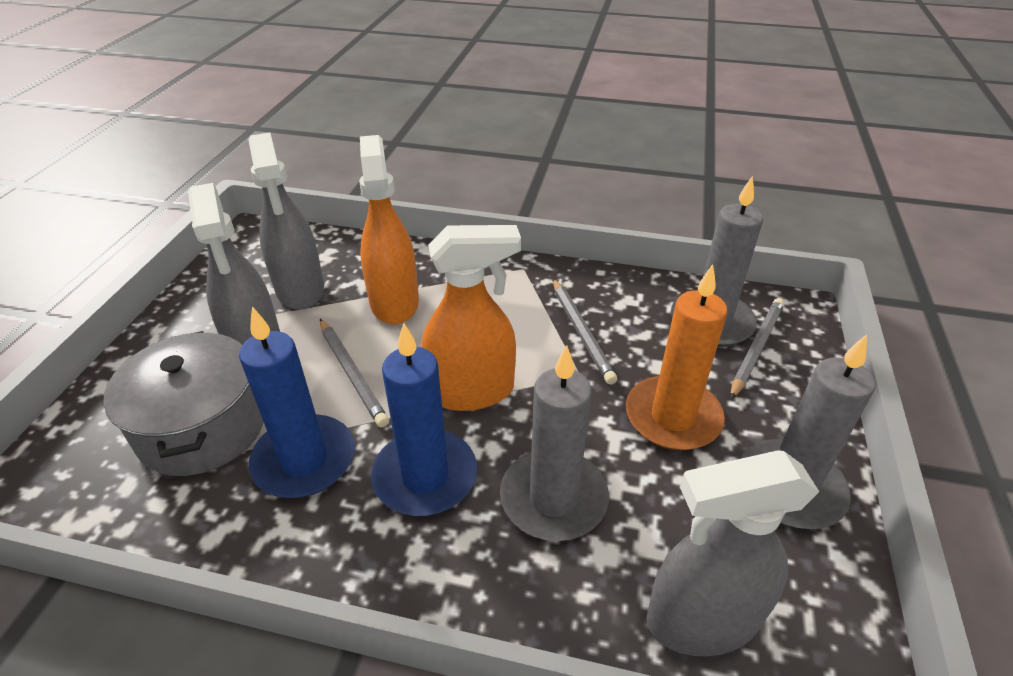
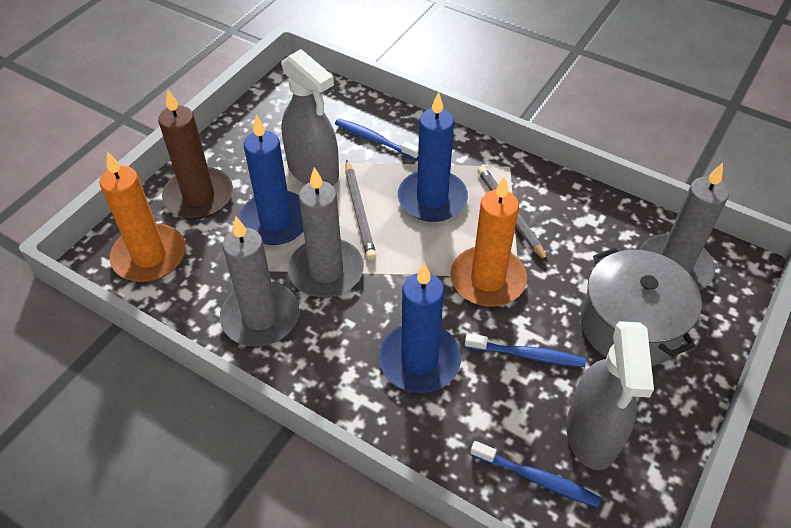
blue candle: [239,307,355,498] [371,323,477,516] = 2 -> [239,115,304,245] [379,262,461,393] [398,92,468,222] = 3
blue toothbrush: none = 0 -> [335,118,418,160] [465,333,586,367] [470,441,601,508] = 3
brown candle: none = 0 -> [158,89,233,219] = 1
grey pencil: [320,319,389,428] [553,279,617,385] [730,298,785,399] = 3 -> [345,159,376,260] [478,166,548,262] = 2
grey spray bottle: [188,183,280,345] [248,133,324,310] [647,450,819,656] = 3 -> [281,49,339,186] [566,321,654,470] = 2
orange candle: [626,264,727,450] = 1 -> [100,151,185,282] [450,176,527,307] = 2
orange spray bottle: [359,135,419,324] [421,225,521,411] = 2 -> none = 0

